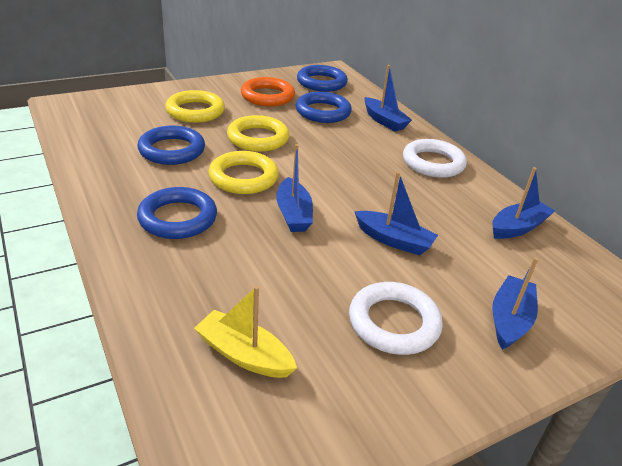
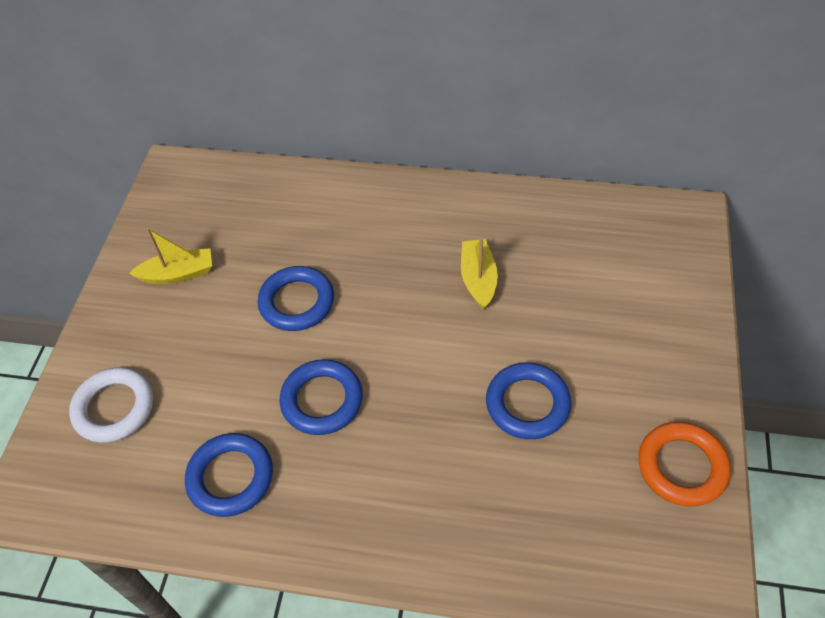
blue boat: [276,144,313,232] [354,172,438,255] [364,65,412,132] [492,167,555,239] [492,257,538,350] = 5 -> none = 0
white ring: [349,282,443,355] [403,139,467,178] = 2 -> [69,367,153,443] = 1
yellow boat: [194,286,297,378] = 1 -> [129,228,212,284] [461,238,498,310] = 2
yellow ring: [165,90,225,123] [208,151,279,194] [227,115,289,152] = 3 -> none = 0

